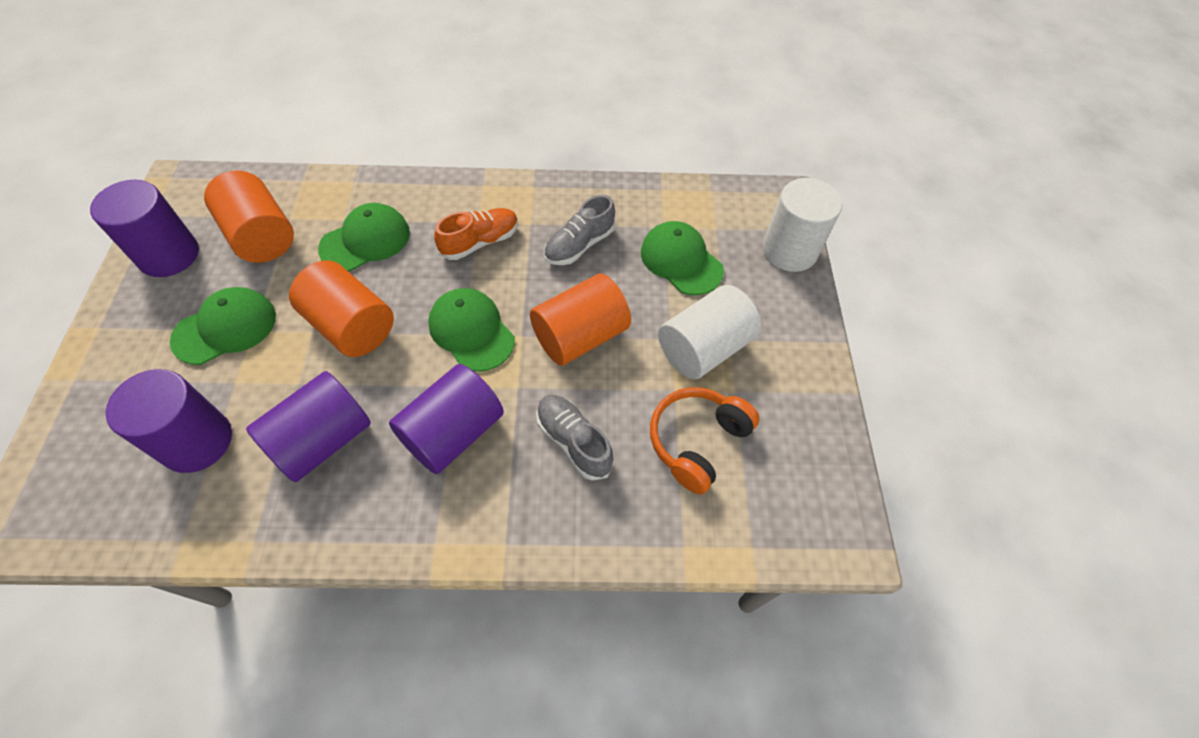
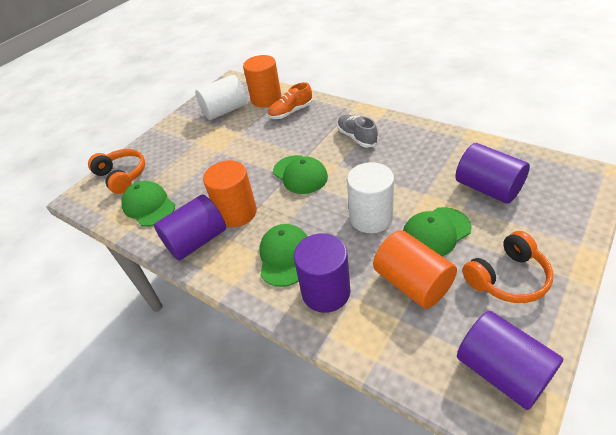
grey shoe: [536,395,614,481] [544,195,615,265] = 2 -> [337,115,378,148] = 1
orange headphones: [650,387,760,494] = 1 -> [88,149,145,194] [462,231,553,303] = 2

